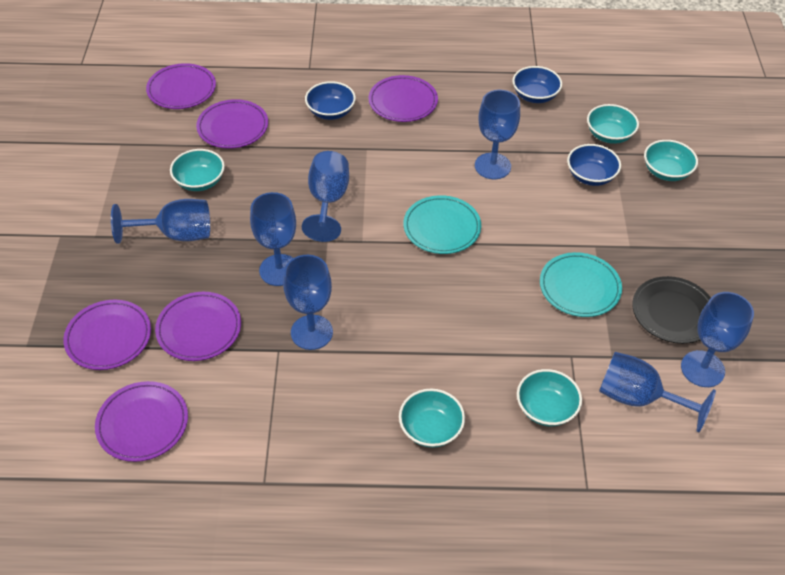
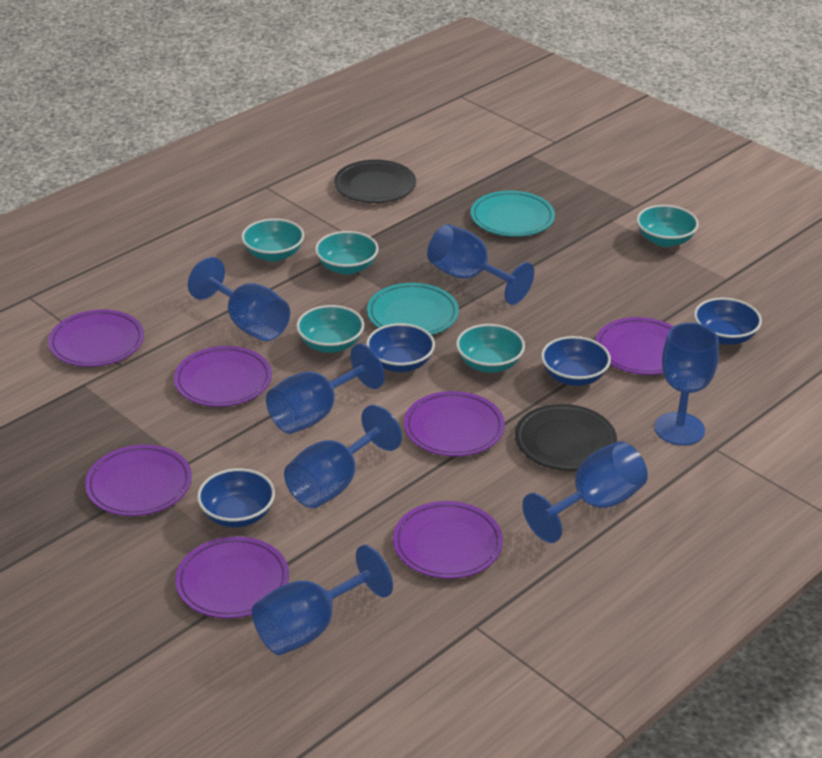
black plate: [632,276,711,344] = 1 -> [334,160,416,203] [515,404,617,471] = 2
blue bowl: [305,81,356,120] [512,66,562,103] [567,144,621,186] = 3 -> [197,468,275,527] [366,323,435,372] [541,336,611,386] [694,298,762,345] = 4
purple plate: [63,300,151,370] [95,381,188,462] [146,63,216,109] [155,292,241,361] [196,99,268,149] [369,75,438,122] = 6 -> [48,309,144,367] [85,445,192,516] [174,346,272,407] [175,536,289,618] [393,501,503,579] [404,391,505,457] [596,317,674,375] = 7

